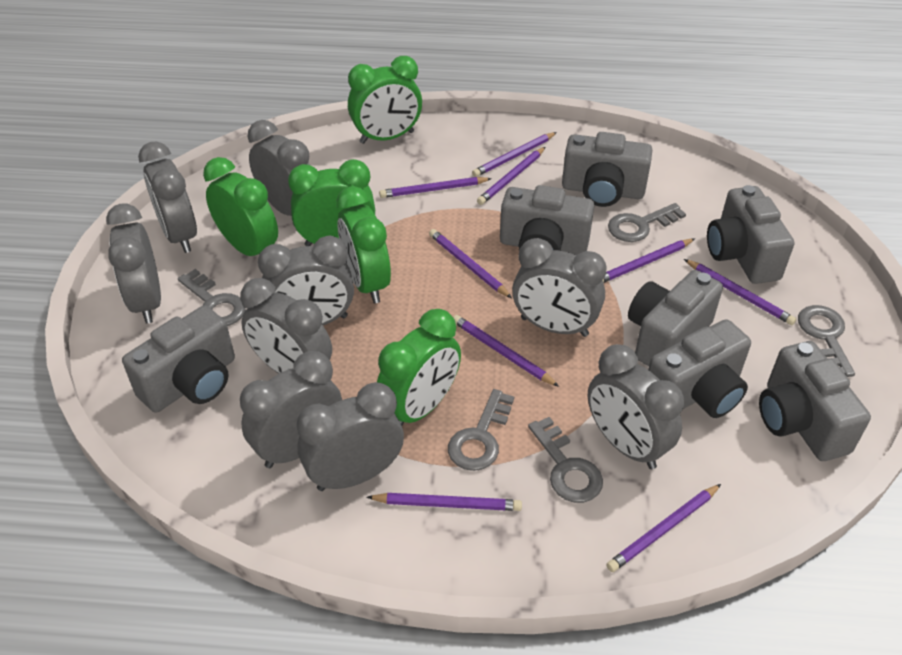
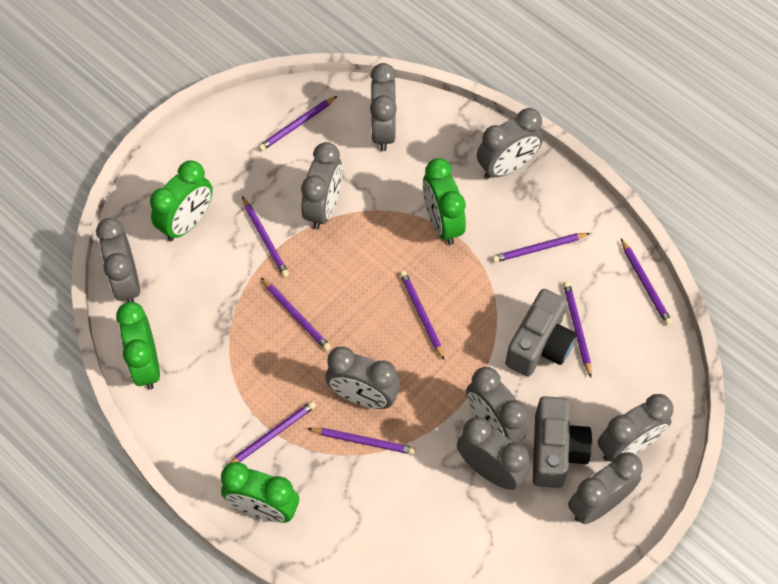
green clock: [203,157,278,256] [288,159,375,246] [336,186,391,304] [348,56,422,144] [377,309,461,426] = 5 -> [116,302,160,390] [150,160,213,241] [221,462,299,523] [423,158,466,245] = 4
grey camera: [122,306,235,413] [500,185,594,255] [562,132,652,207] [628,270,723,366] [648,319,751,418] [707,185,794,284] [759,341,871,461] = 7 -> [505,289,576,377] [533,396,592,488] = 2
grey key: [178,269,246,326] [448,389,514,471] [528,417,603,503] [608,203,686,242] [798,305,855,377] = 5 -> none = 0

